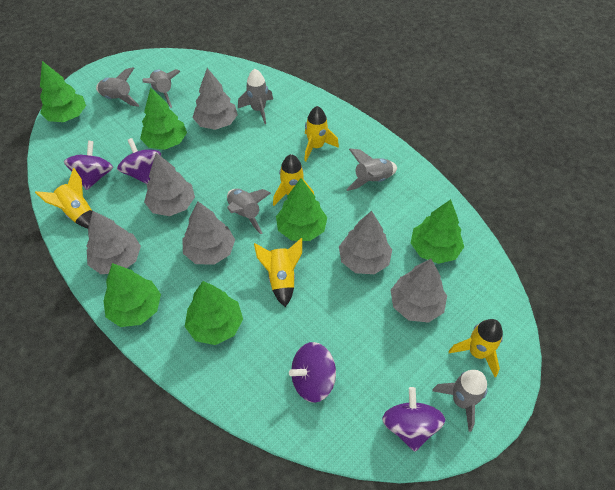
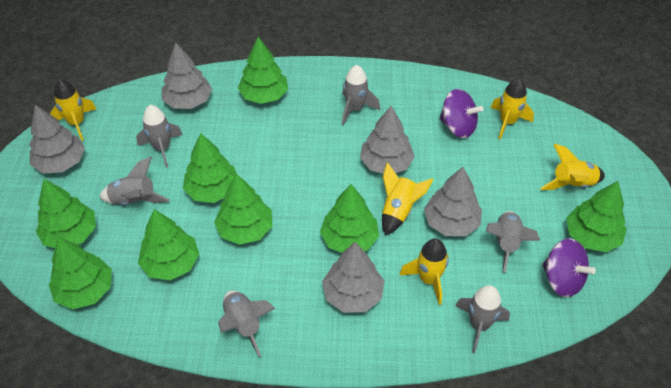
green tree: [40,61,86,122] [103,263,161,327] [140,88,187,150] [185,281,243,345] [276,178,327,241] [411,199,464,264] = 6 -> [36,179,96,248] [49,237,112,309] [138,209,199,280] [183,134,236,203] [214,173,272,245] [238,37,288,104] [320,184,379,253] [566,181,627,252] = 8
grey tree: [87,211,141,274] [144,153,195,216] [182,202,235,265] [193,68,238,130] [339,211,392,274] [390,259,447,323] = 6 -> [29,105,85,173] [162,42,212,109] [322,242,384,312] [360,106,415,174] [424,167,482,236] = 5
purple spinning top: [64,140,113,190] [117,138,161,184] [289,342,336,403] [382,387,445,452] = 4 -> [439,89,483,138] [542,238,596,297] = 2

